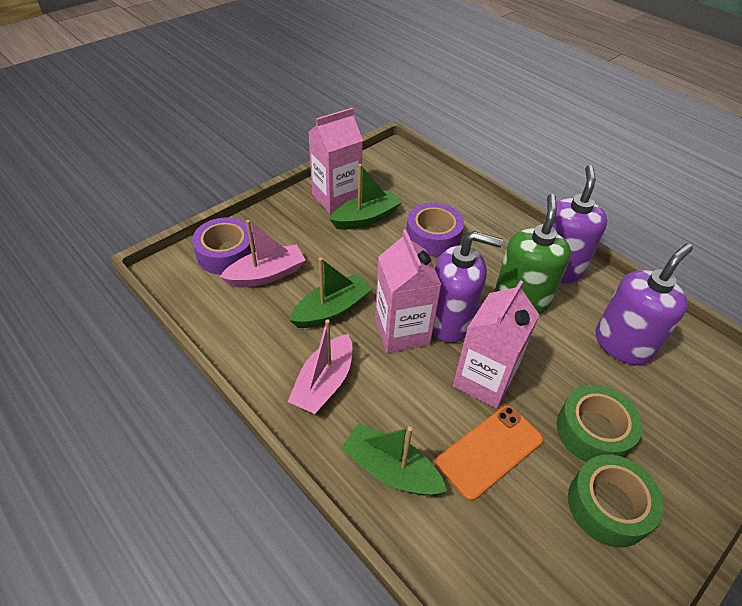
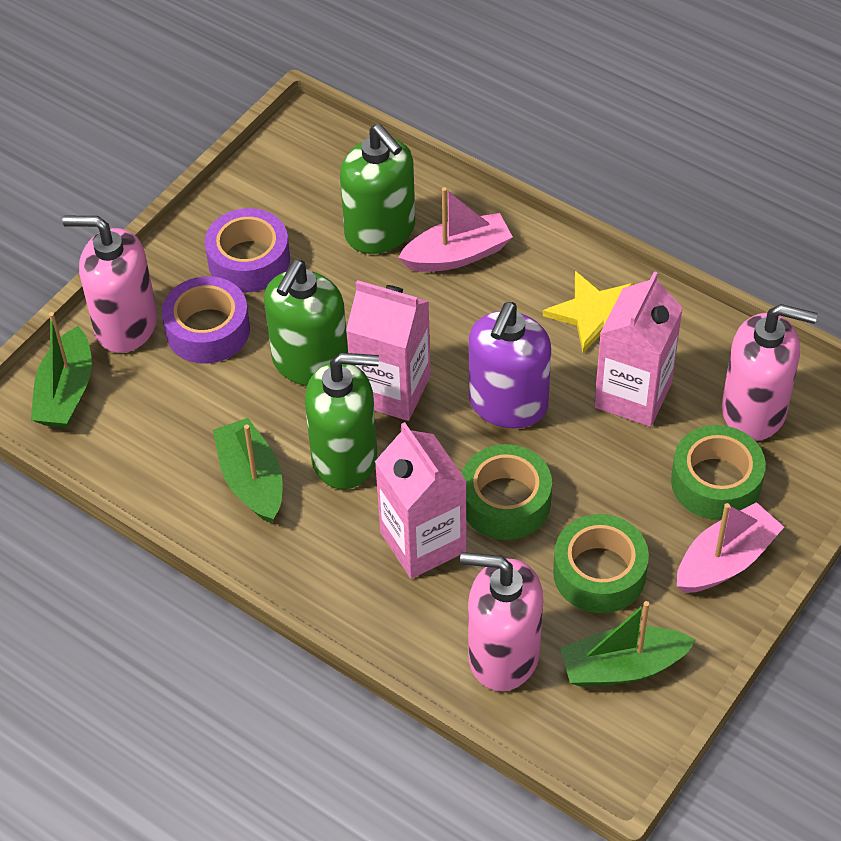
green soap dispenser: [494,194,571,314] = 1 -> [264,260,348,386] [305,353,379,489] [340,124,415,254] = 3
green tape: [556,385,643,462] [568,455,664,548] = 2 -> [462,444,552,540] [553,514,649,613] [671,425,766,520] = 3
orange phone: [436,405,543,501] = 1 -> none = 0
pink soap dispenser: none = 0 -> [62,216,157,353] [460,552,543,691] [722,304,818,441] = 3
purple soap dispenser: [432,231,503,343] [543,165,607,283] [596,243,693,365] = 3 -> [469,302,551,429] = 1
yellow star: none = 0 -> [543,271,635,353] = 1

